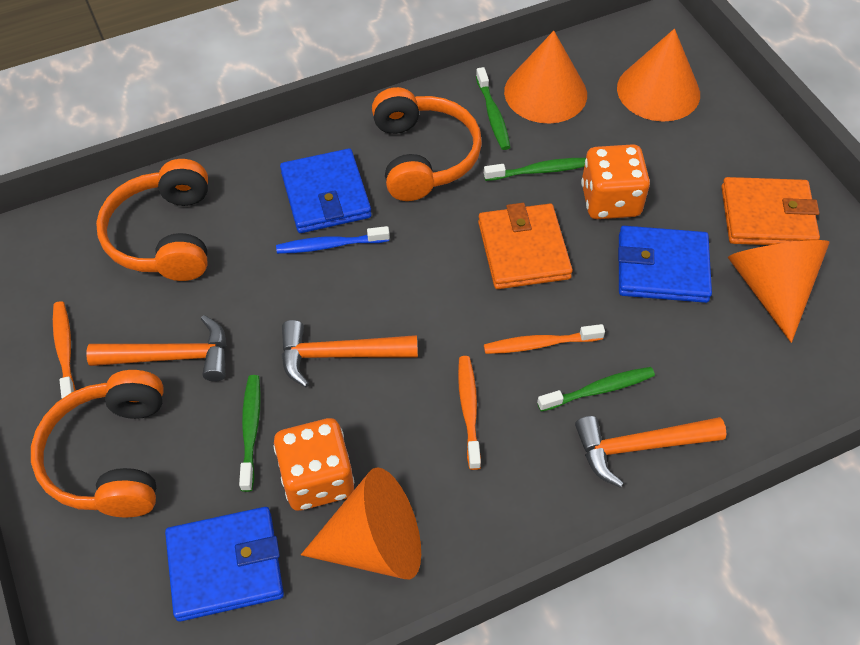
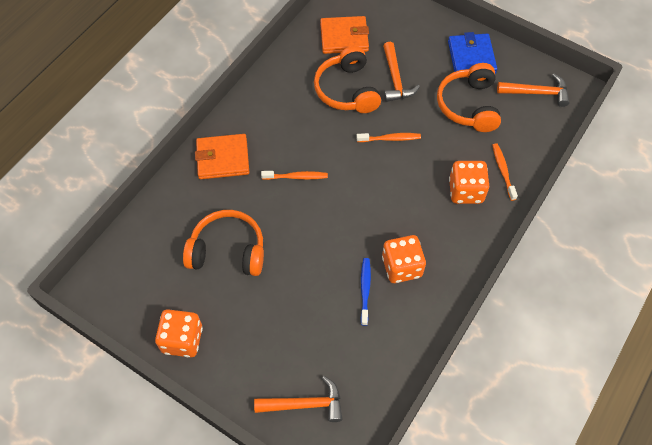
blue wallet: [165,507,284,621] [280,148,372,233] [618,226,712,303] = 3 -> [448,32,497,74] = 1
green toothbrush: [239,375,261,492] [476,67,510,150] [484,158,586,181] [537,367,655,412] = 4 -> none = 0
orange cone: [301,467,421,579] [504,31,587,124] [617,29,700,122] [728,240,830,343] = 4 -> none = 0
orange dice: [274,418,354,511] [581,144,650,219] = 2 -> [155,309,203,357] [382,235,426,283] [449,161,489,204] = 3

